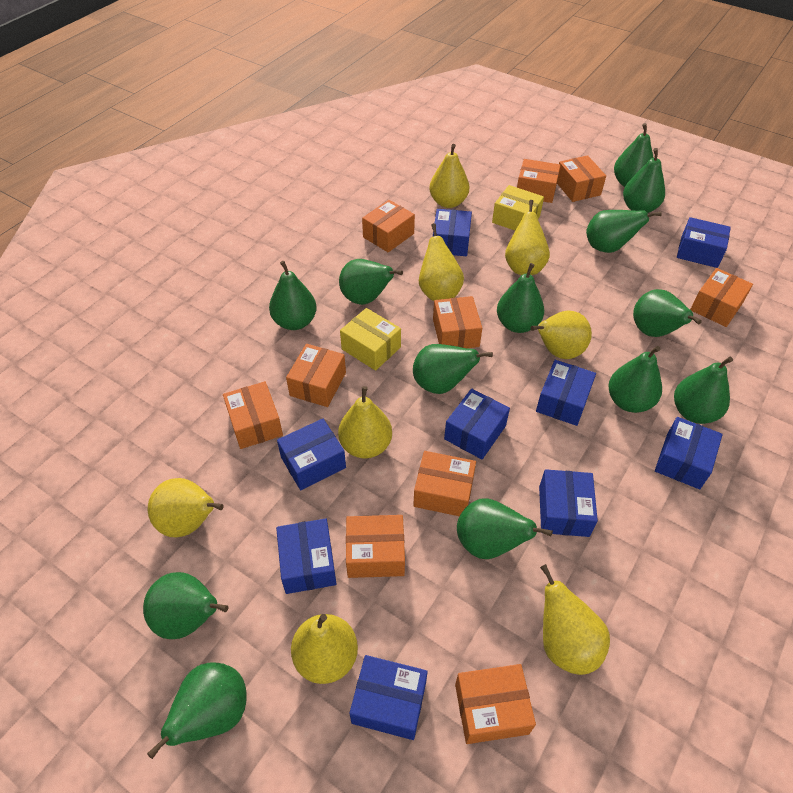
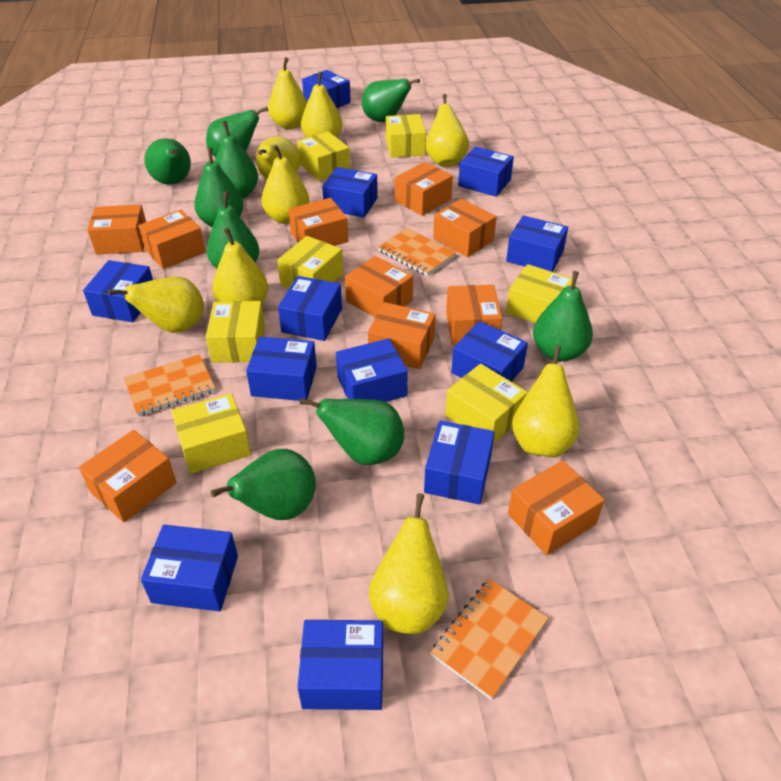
blue box: [276,518,336,594] [277,419,346,490] [349,655,428,740] [433,209,472,256] [444,389,510,459] [536,360,596,426] [539,469,598,537] [655,417,723,489] [677,217,731,268] = 9 -> [83,260,153,322] [141,525,238,612] [246,337,317,401] [278,276,342,341] [297,620,383,710] [302,70,351,108] [322,167,378,218] [336,338,408,402] [424,421,495,504] [451,321,528,382] [458,146,514,197] [506,215,568,272] = 12
green pear: [143,572,228,639] [147,662,247,759] [269,261,317,330] [339,259,403,305] [413,344,493,394] [457,498,553,559] [497,263,544,333] [586,210,662,253] [608,346,662,413] [614,123,653,187] [623,148,665,213] [633,289,702,337] [674,357,733,424] = 13 -> [144,138,191,185] [194,148,243,227] [206,107,268,158] [207,191,259,269] [211,449,316,520] [215,121,258,199] [300,398,404,465] [362,79,420,122] [533,271,593,362] = 9
orange notebook: none = 0 -> [124,354,215,416] [378,228,456,276] [431,579,548,700] = 3
yellow box: [340,308,401,371] [492,185,544,231] = 2 -> [171,393,251,474] [206,301,265,363] [277,236,343,288] [297,131,350,181] [386,114,426,158] [445,364,528,444] [506,264,572,323] = 7
yellow pear: [148,478,224,537] [291,614,358,684] [338,386,392,458] [419,223,464,301] [429,144,469,208] [505,200,550,275] [531,311,592,359] [540,564,610,675] = 8 -> [108,276,204,333] [212,228,268,303] [256,136,300,179] [261,145,310,224] [268,57,307,129] [301,72,342,138] [369,493,449,634] [426,94,469,167] [512,346,580,457] = 9

